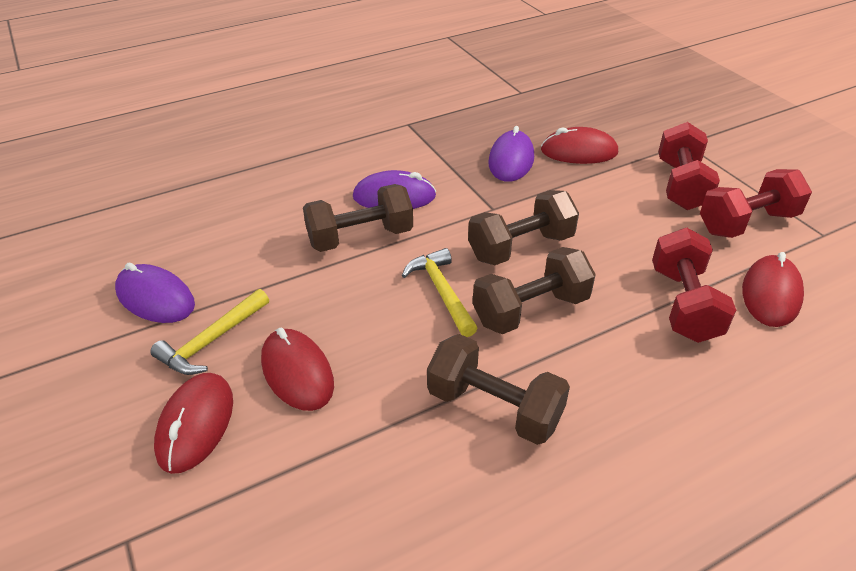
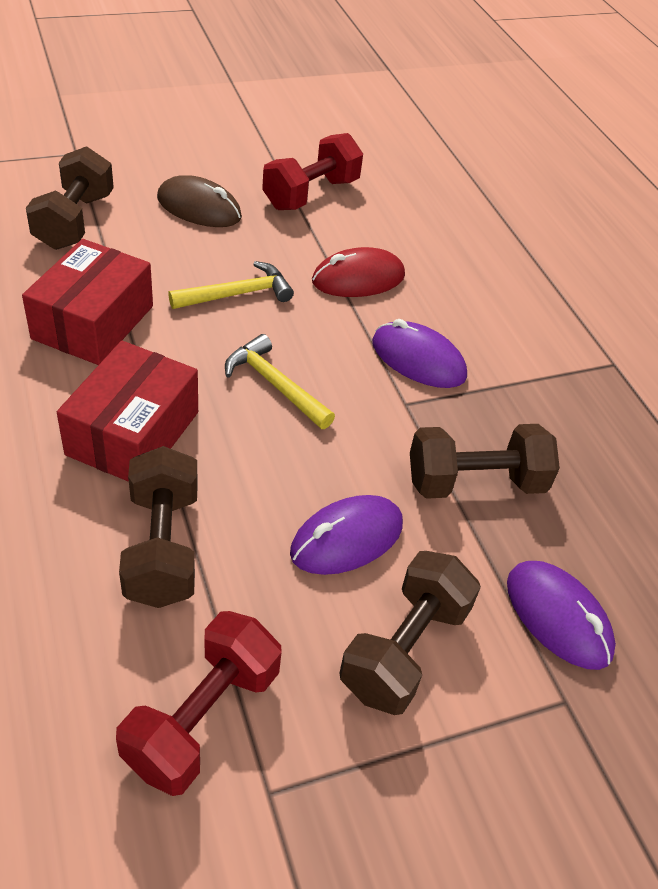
brown mouse: none = 0 -> [157,175,242,227] = 1
red box: none = 0 -> [22,239,153,365] [57,341,198,482] = 2
red dumbbell: [652,228,736,343] [658,122,720,210] [700,169,812,238] = 3 -> [116,611,282,796] [262,133,363,210] = 2
red mouse: [154,373,233,474] [261,328,334,411] [541,127,618,164] [742,252,804,327] = 4 -> [312,247,405,297] = 1

